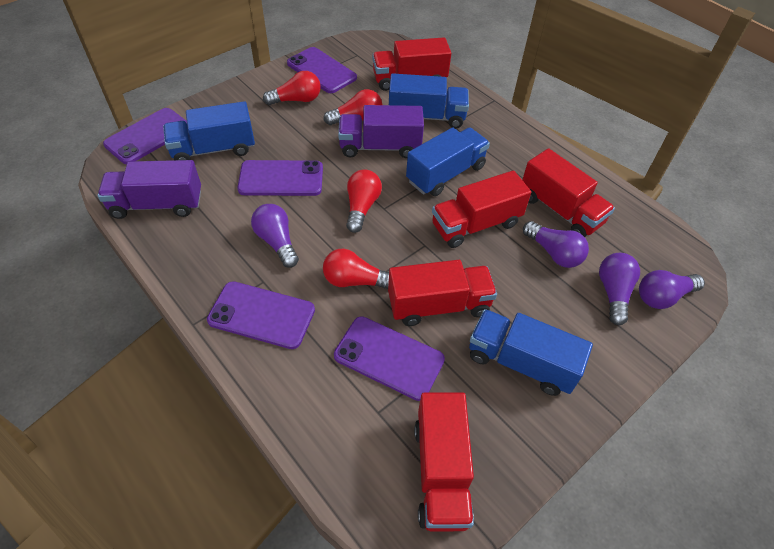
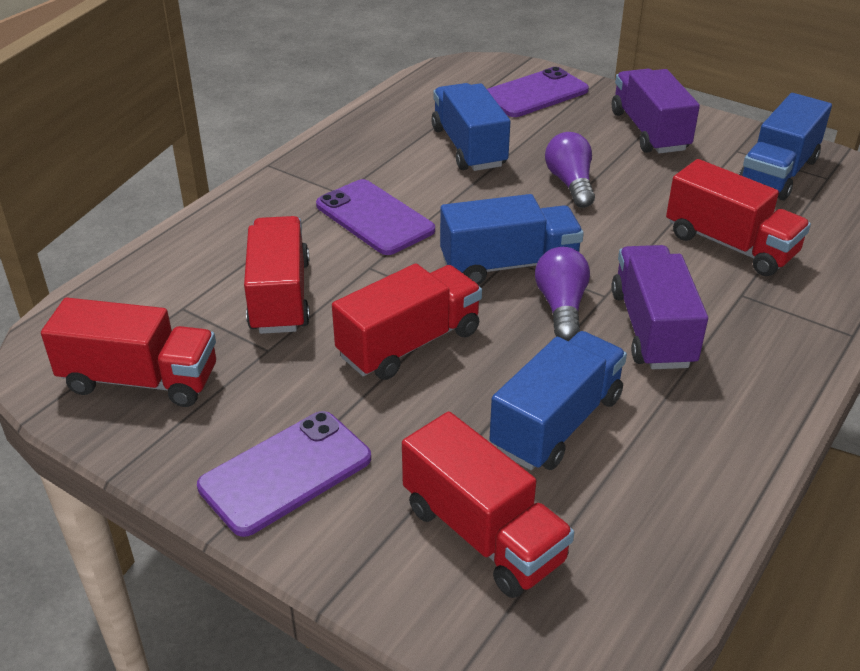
purple light bulb: [251,204,299,268] [523,221,589,268] [599,253,640,325] [639,270,705,309] = 4 -> [535,247,590,341] [545,132,595,208] = 2
purple phone: [103,108,187,164] [207,281,315,349] [237,160,323,196] [287,47,357,93] [334,316,445,401] = 5 -> [197,411,371,537] [316,179,435,255] [487,67,589,117] = 3
red light bulb: [263,71,321,105] [323,89,382,125] [323,249,389,289] [346,169,382,233] = 4 -> none = 0

